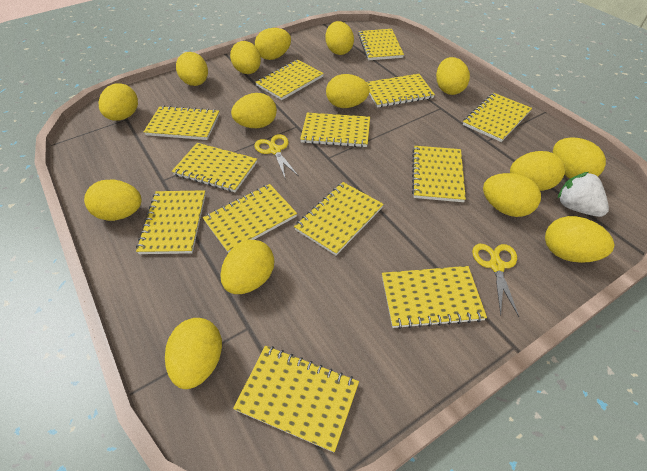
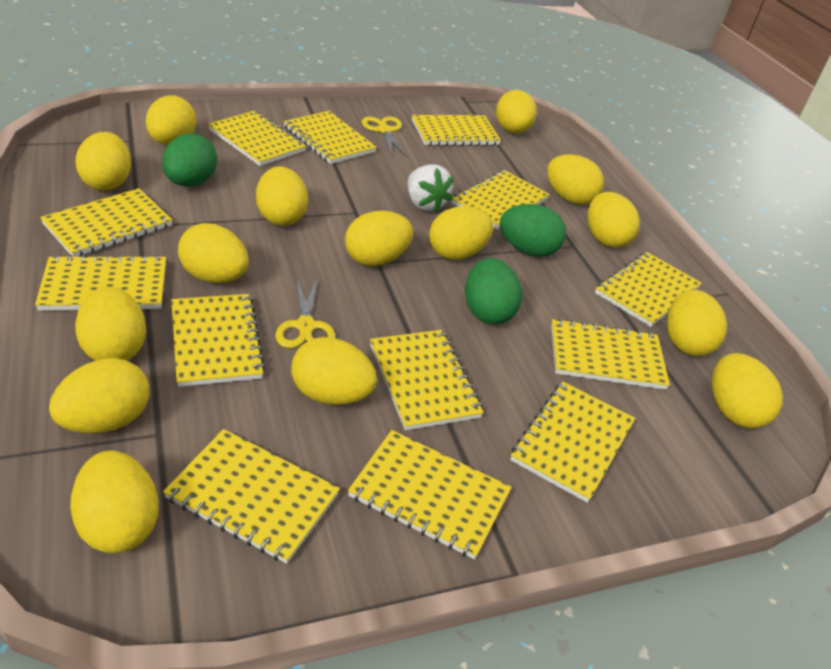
green egg: none = 0 -> [162,133,217,187] [465,258,522,324] [500,204,566,257] = 3

